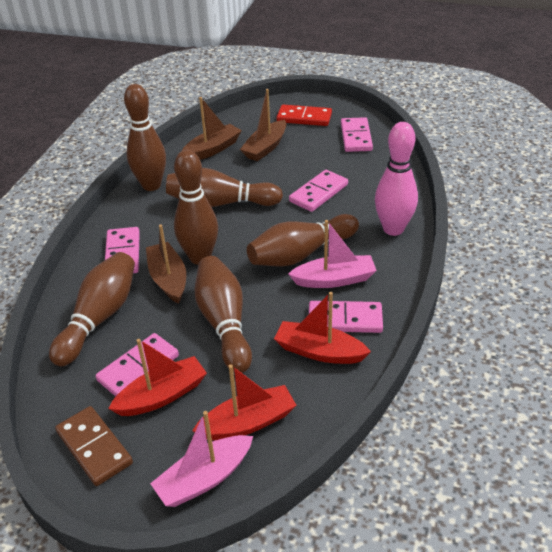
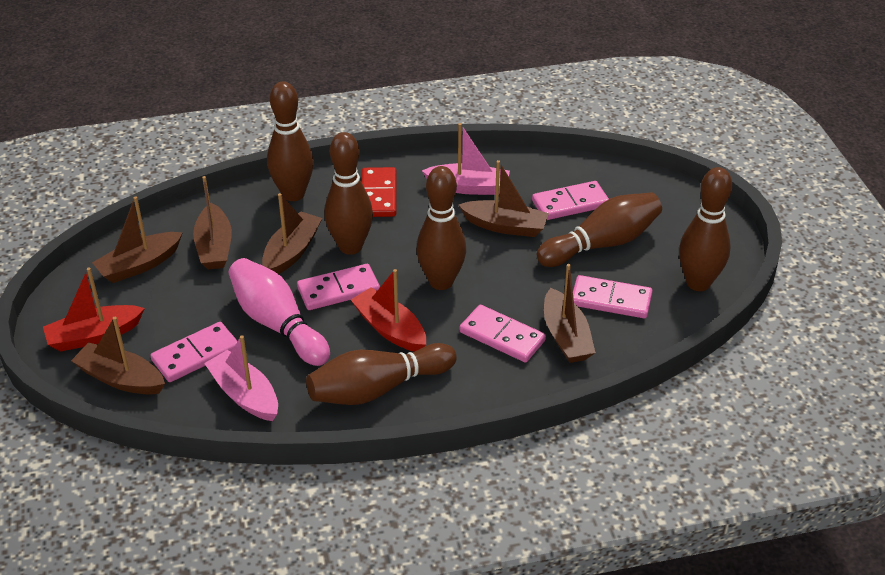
brown boat: [146,225,186,304] [182,97,242,160] [240,89,286,161] = 3 -> [71,317,165,395] [92,196,183,283] [193,176,232,269] [262,193,322,274] [459,160,549,237] [544,264,596,363] = 6
brown domino: [55,406,133,486] = 1 -> none = 0
red boat: [108,339,207,416] [192,365,297,440] [274,292,371,364] = 3 -> [43,267,145,351] [351,269,426,352] = 2

